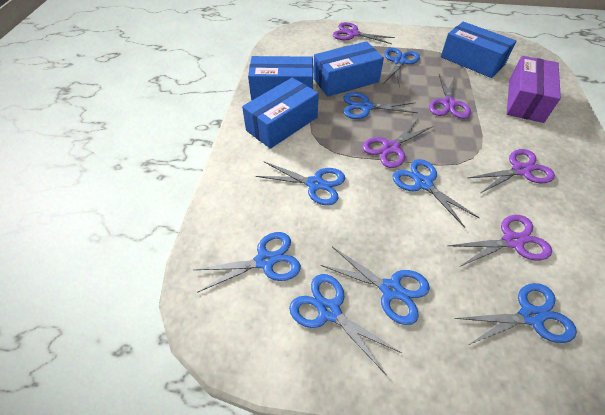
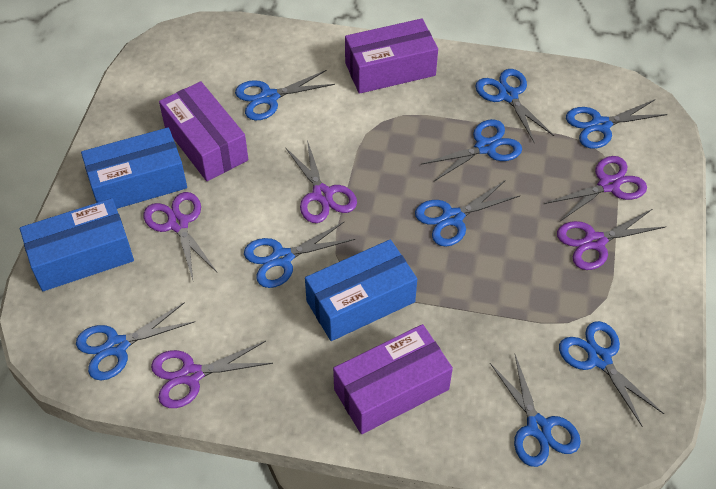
blue box: [242,77,319,149] [248,56,313,100] [313,41,384,96] [441,22,516,78] = 4 -> [20,198,134,291] [81,127,187,209] [305,239,417,341] = 3
blue scissors: [194,232,301,293] [256,161,345,205] [289,274,402,374] [321,247,430,325] [343,92,418,119] [384,48,420,88] [393,159,480,228] [455,283,577,345] = 8 -> [76,302,195,380] [235,70,335,121] [244,222,355,288] [415,180,520,246] [422,119,522,181] [475,69,554,143] [490,355,581,467] [559,321,664,427] [566,99,667,149] = 9
purple box: [507,56,561,123] = 1 -> [159,81,248,181] [333,324,453,434] [345,19,438,94] = 3

